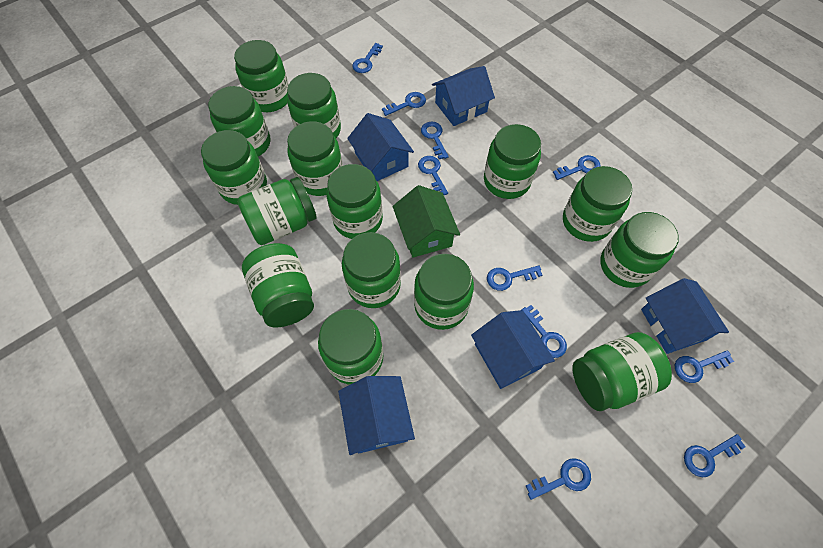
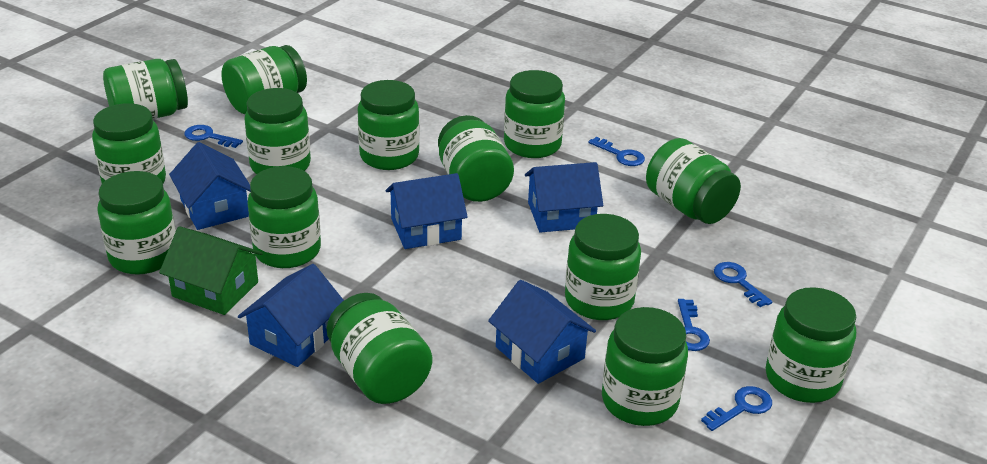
blue key: [352,43,383,73] [382,92,426,116] [418,156,448,195] [421,122,449,159] [487,265,542,291] [521,305,567,358] [526,458,591,500] [553,155,601,180] [675,350,734,383] [684,434,746,478] = 10 -> [184,125,243,148] [588,137,645,166] [678,299,710,351] [701,386,772,431] [714,262,772,307] = 5
green jar: [201,130,267,205] [208,86,270,156] [234,40,289,112] [237,177,317,245] [242,243,314,327] [287,73,341,138] [287,121,343,196] [318,309,383,385] [326,164,383,239] [342,232,401,308] [414,254,474,330] [484,124,541,199] [563,166,632,242] [572,332,672,411] [600,212,679,288] = 15 -> [92,103,166,183] [97,171,176,275] [103,59,188,119] [221,45,307,114] [244,88,311,174] [248,166,321,268] [327,293,432,404] [358,80,419,170] [438,115,514,202] [504,70,565,158] [565,214,641,320] [602,307,688,426] [646,138,741,224] [766,287,856,403] = 14

